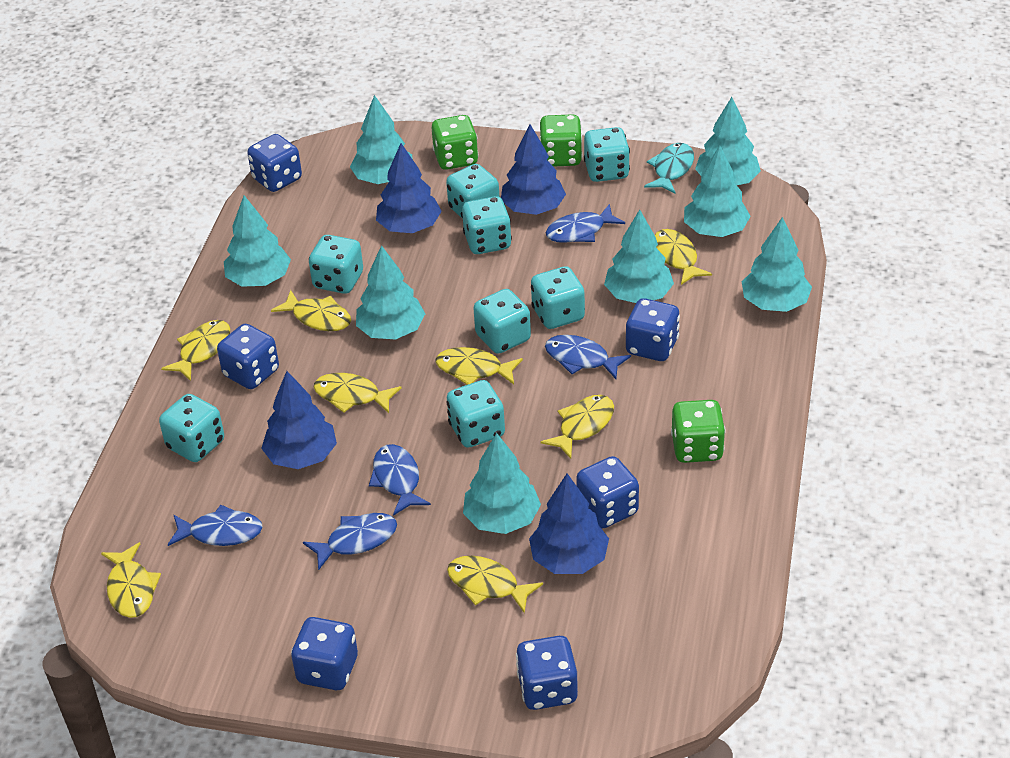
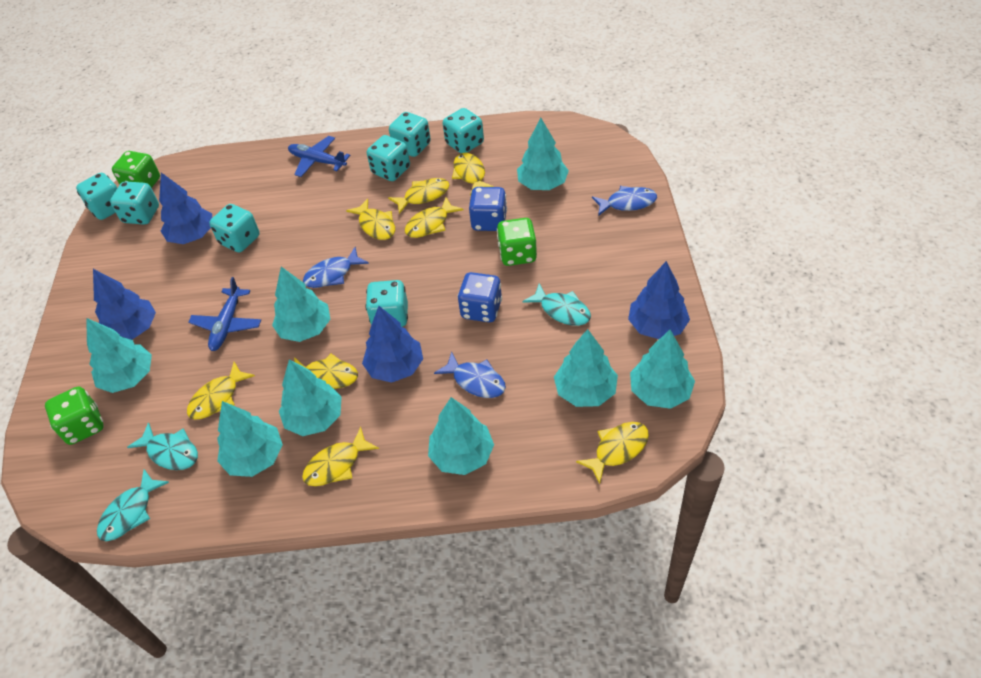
blue dice: [217,324,279,389] [247,134,302,192] [291,617,358,690] [516,636,578,710] [576,456,639,528] [626,298,680,361] = 6 -> [457,272,502,322] [469,187,507,231] = 2
blue fish: [168,505,263,546] [303,513,397,571] [369,444,431,516] [545,335,631,379] [546,204,625,243] = 5 -> [303,247,369,288] [434,351,506,398] [592,186,657,216] = 3
blue plane: none = 0 -> [188,277,261,351] [288,136,350,177] = 2
turquoise dice: [159,394,224,462] [309,235,363,294] [446,164,500,219] [446,380,505,448] [462,196,512,254] [473,289,531,354] [531,266,585,329] [584,127,630,182] = 8 -> [76,173,117,220] [110,181,159,225] [209,204,260,253] [365,280,408,327] [367,135,410,181] [389,112,431,157] [443,108,484,153] = 7
turquoise fish: [644,143,694,194] = 1 -> [97,469,169,541] [127,422,198,470] [522,283,591,326] = 3

